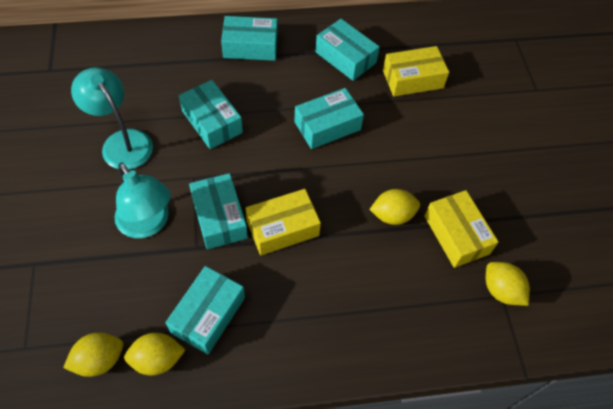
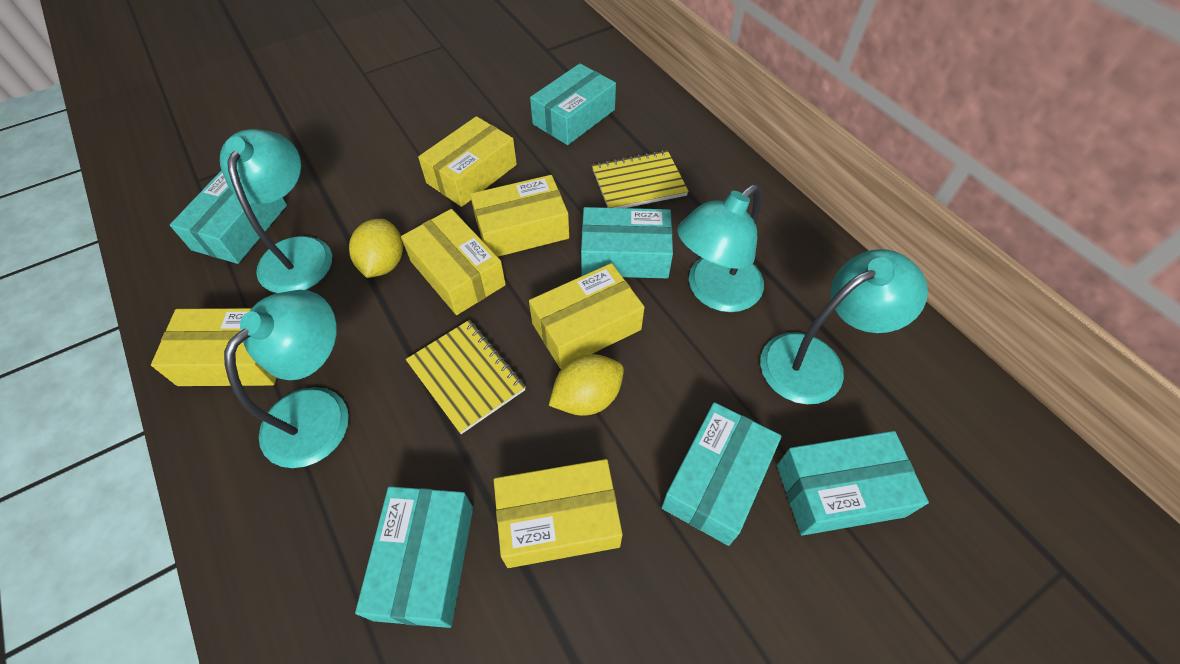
turquoise lamp: [71,67,153,170] [114,162,171,238] = 2 -> [220,129,332,293] [224,290,349,468] [677,184,764,312] [760,249,928,404] = 4
yellow box: [245,189,321,255] [383,46,449,97] [425,190,498,268] = 3 -> [151,308,277,386] [401,209,506,315] [418,116,517,207] [470,175,569,257] [494,459,623,568] [529,263,644,369] = 6
yellow lemon: [63,333,123,377] [124,333,185,375] [369,189,420,225] [486,262,530,306] = 4 -> [349,219,403,278] [549,354,624,416] = 2
yellow notebook: none = 0 -> [406,320,526,434] [592,150,689,208] = 2

